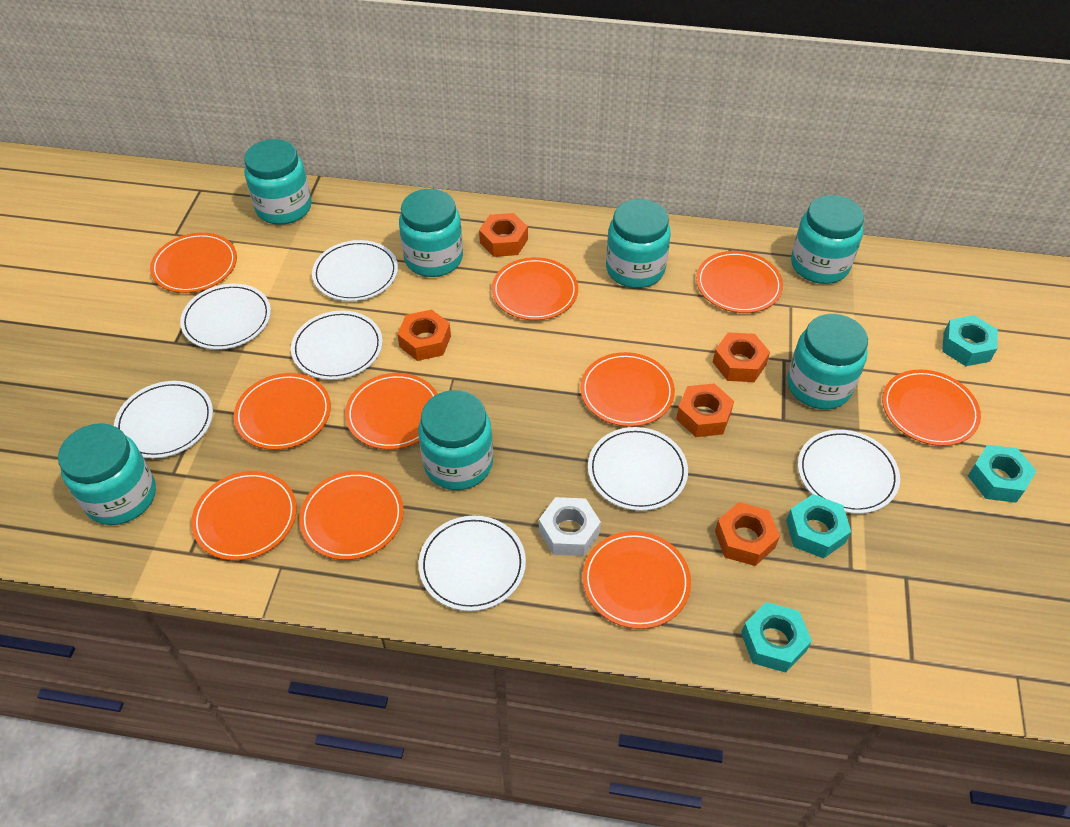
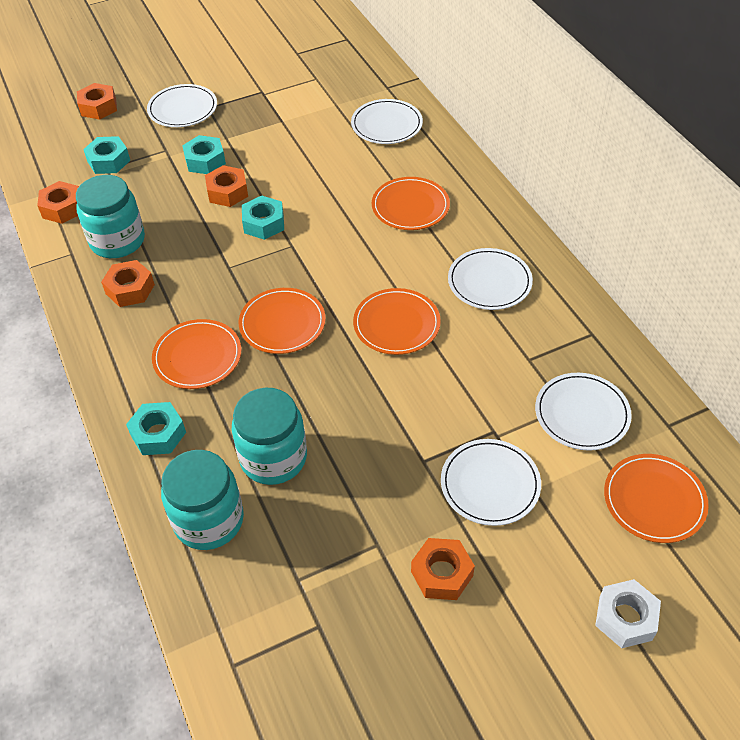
orange plate: [150,233,237,293] [191,471,297,560] [234,373,331,450] [299,471,404,560] [345,373,438,450] [492,257,578,320] [580,352,675,427] [582,531,691,629] [696,251,783,313] [882,369,981,446] = 10 -> [152,319,241,389] [239,288,326,354] [353,288,441,355] [372,177,450,230] [604,454,709,543] = 5
turquoise jar: [58,423,156,525] [244,139,312,225] [399,189,463,277] [418,390,493,490] [606,199,671,288] [787,314,868,409] [791,195,864,284] = 7 -> [76,175,145,258] [161,450,244,550] [232,388,307,485] = 3
white plate: [114,381,213,459] [180,284,271,350] [291,311,383,380] [312,240,398,301] [419,516,526,611] [588,427,688,511] [798,430,900,514] = 7 -> [147,84,217,127] [351,99,423,144] [441,439,541,526] [448,248,533,310] [535,373,632,451] = 5

